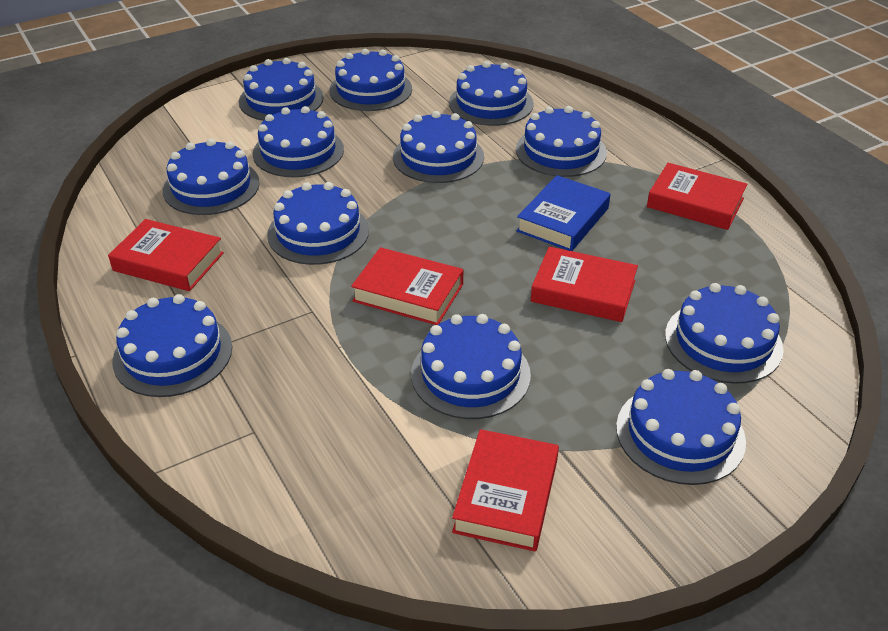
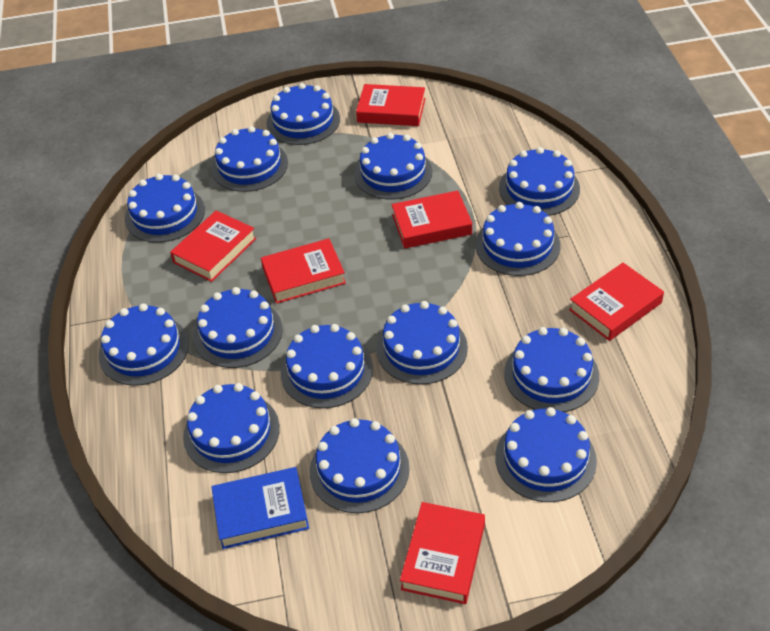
blue cake: [112,294,232,397] [163,139,260,215] [239,58,324,121] [253,106,344,177] [267,182,369,265] [329,49,412,111] [393,111,484,183] [411,314,531,419] [449,61,534,126] [516,106,607,177] [616,369,746,485] [665,283,784,384] = 12 -> [99,303,189,386] [125,174,205,243] [183,383,280,473] [194,287,283,368] [211,126,288,192] [266,83,340,145] [281,324,373,408] [310,418,410,513] [354,133,432,199] [376,301,468,385] [476,202,560,276] [495,407,597,502] [499,147,580,216] [504,327,599,412] = 14
red book: [108,219,224,291] [351,247,463,325] [452,429,559,552] [531,247,638,322] [647,163,748,230] = 5 -> [170,210,256,282] [261,239,346,304] [356,84,426,126] [391,190,472,249] [400,502,485,604] [569,263,664,341] = 6

